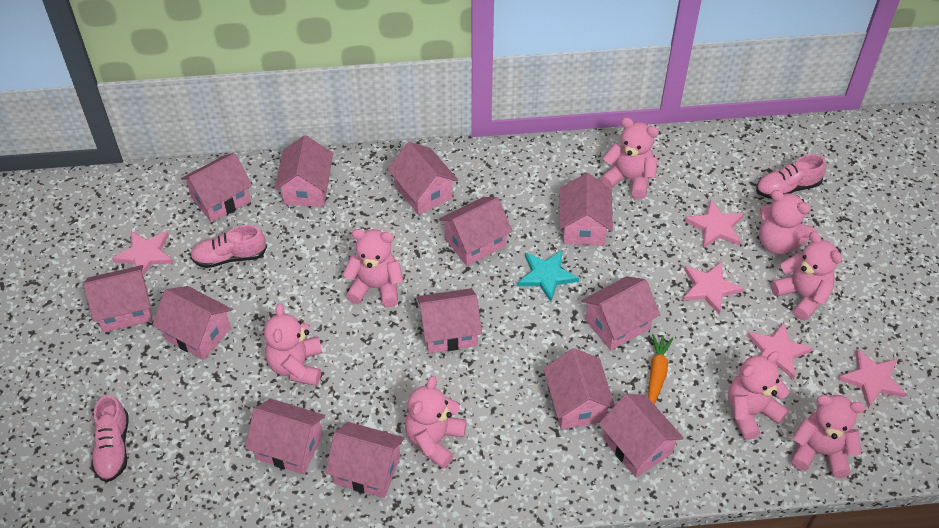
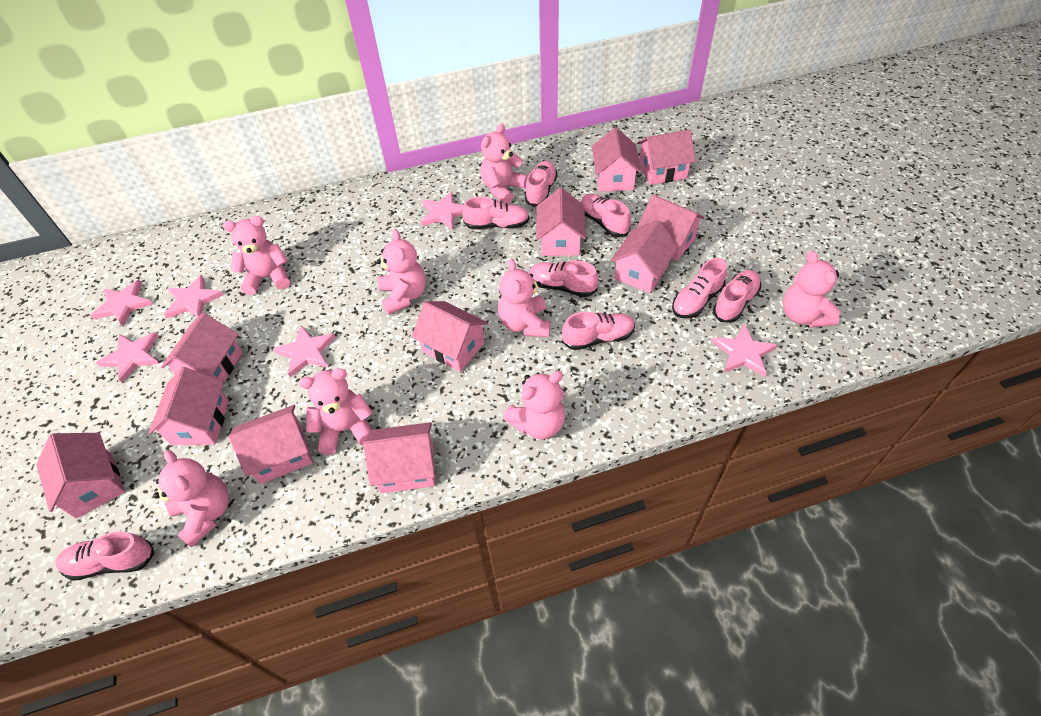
orange carrot: [648,334,673,404] = 1 -> none = 0
pink house: [83,265,153,333] [152,286,232,360] [181,153,252,222] [245,399,325,474] [275,135,333,207] [325,422,404,498] [388,142,458,215] [416,288,482,353] [439,197,512,266] [543,348,615,430] [559,173,613,246] [582,276,660,350] [599,394,684,477] = 13 -> [36,433,125,518] [149,367,229,445] [161,313,243,382] [229,405,313,484] [363,422,435,493] [412,301,488,372] [536,188,586,256] [592,127,641,192] [611,220,679,293] [637,129,695,185] [637,195,705,261] = 11
pink shoe: [91,395,128,482] [190,225,267,268] [756,154,826,199] = 3 -> [55,531,155,581] [462,197,530,229] [525,161,558,207] [529,260,598,297] [562,312,635,350] [581,194,631,237] [672,258,727,318] [713,270,761,323] = 8
pink star: [112,231,174,275] [683,261,744,314] [685,199,744,248] [747,322,813,380] [838,349,906,408] = 5 -> [90,280,153,326] [96,332,160,383] [164,275,223,318] [273,325,335,377] [421,191,464,230] [712,324,777,377] = 6
turquoise star: [517,250,579,302] = 1 -> none = 0

